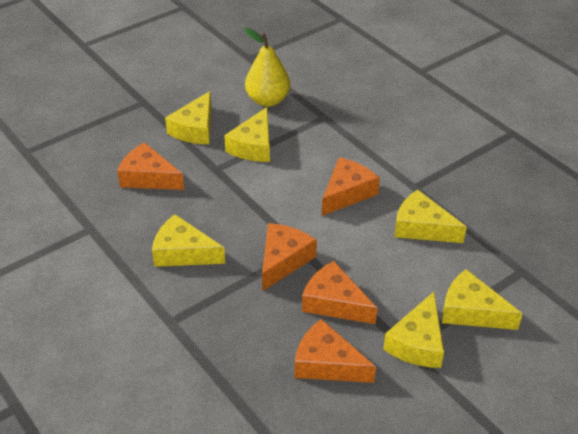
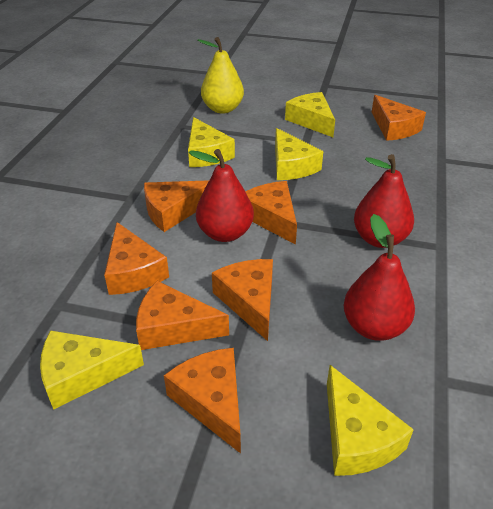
orange cheese: [117,142,184,190] [262,223,317,291] [295,319,376,383] [302,261,377,324] [322,157,380,216] = 5 -> [104,222,169,295] [136,281,229,350] [144,180,209,232] [164,348,241,454] [212,259,273,341] [246,181,297,245] [372,95,426,141] = 7
red pear: none = 0 -> [189,149,254,242] [344,214,415,341] [354,154,414,248] = 3
yellow cheese: [152,214,225,267] [165,91,212,144] [224,107,270,162] [383,292,444,368] [394,190,467,243] [442,269,523,330] = 6 -> [40,330,144,410] [188,117,235,167] [275,128,323,180] [285,92,335,137] [327,365,414,476] = 5

